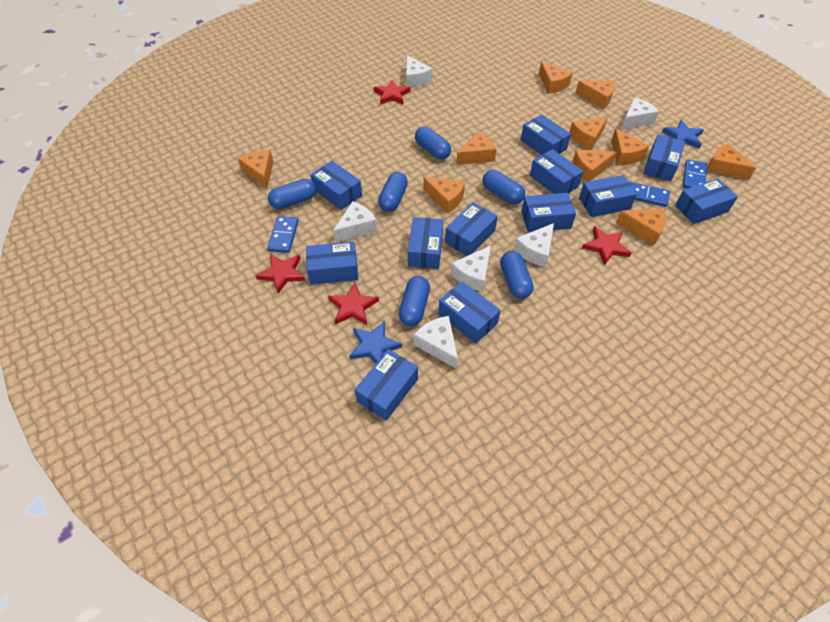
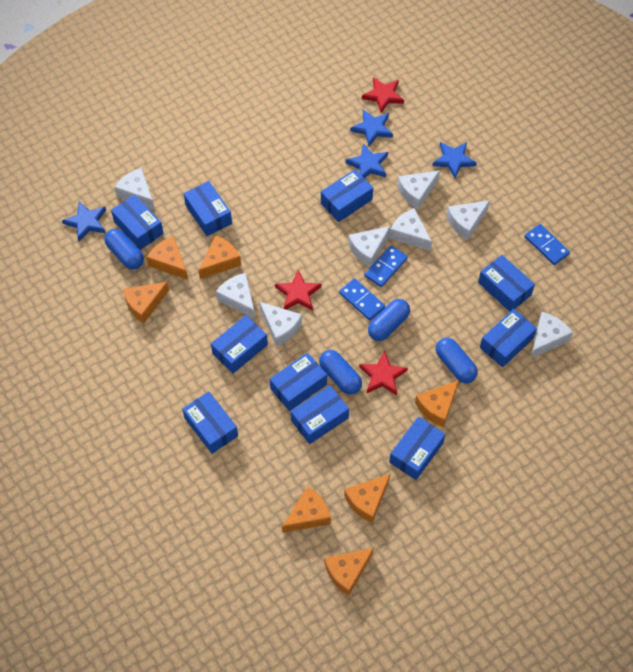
blue box: [306,242,358,285] [310,161,362,210] [355,349,418,421] [408,217,444,269] [438,281,501,343] [445,203,498,256] [521,115,571,155] [521,193,576,232] [530,149,584,194] [579,175,637,217] [643,134,685,181] [675,178,738,224] = 12 -> [111,194,164,250] [182,391,238,454] [184,181,232,236] [211,315,268,373] [270,353,327,411] [291,385,349,444] [321,169,373,222] [389,417,445,480] [478,255,535,312] [480,309,537,367] = 10
blue capsule: [268,179,316,209] [378,172,408,212] [399,276,430,326] [415,127,451,160] [482,170,525,204] [500,251,534,299] = 6 -> [104,229,144,270] [319,350,362,395] [368,299,410,341] [436,338,478,383] = 4
blue star: [349,321,402,364] [662,120,704,148] = 2 -> [62,201,106,241] [345,143,388,178] [350,110,393,146] [432,142,477,178] = 4
orange cheese: [238,150,273,188] [423,177,465,213] [456,132,497,165] [539,62,573,94] [569,117,608,150] [573,150,616,182] [576,81,615,109] [611,128,649,165] [616,209,666,246] [707,144,756,180] = 10 -> [123,282,169,323] [146,236,188,280] [199,235,241,279] [282,487,331,533] [325,548,374,596] [344,474,390,523] [415,380,459,427] = 7
red star: [255,254,305,294] [328,283,379,325] [374,80,411,105] [582,226,631,265] = 4 -> [275,270,322,311] [359,351,408,395] [362,77,404,113] = 3
white cheese: [333,201,377,242] [406,56,432,87] [414,316,458,369] [451,246,491,292] [514,223,554,267] [621,97,659,130] = 6 -> [114,168,155,210] [216,273,255,319] [259,302,302,347] [348,226,391,267] [389,208,432,251] [398,170,440,209] [446,200,490,240] [531,312,573,358] = 8

